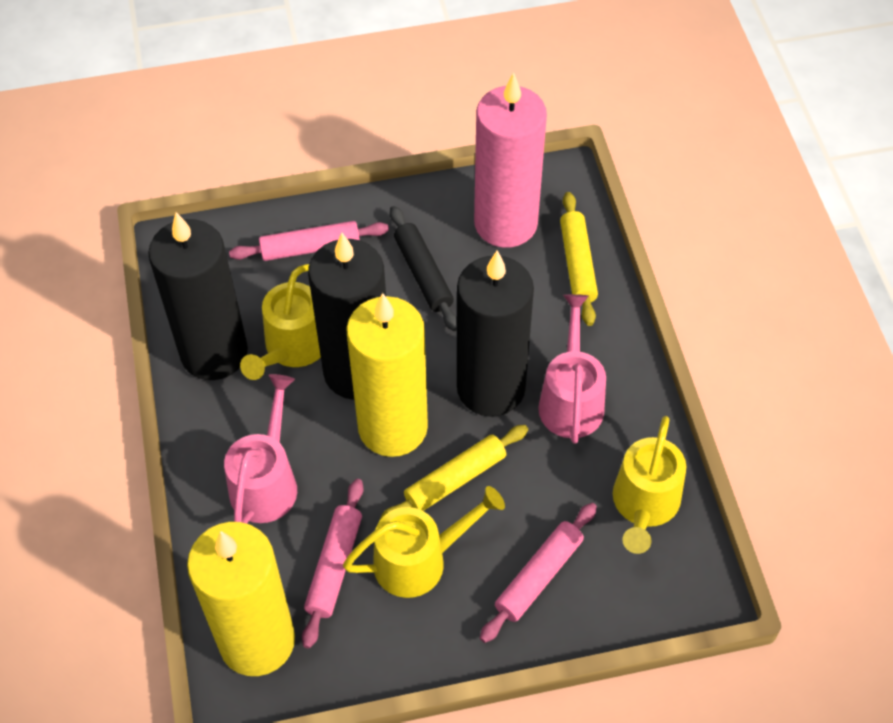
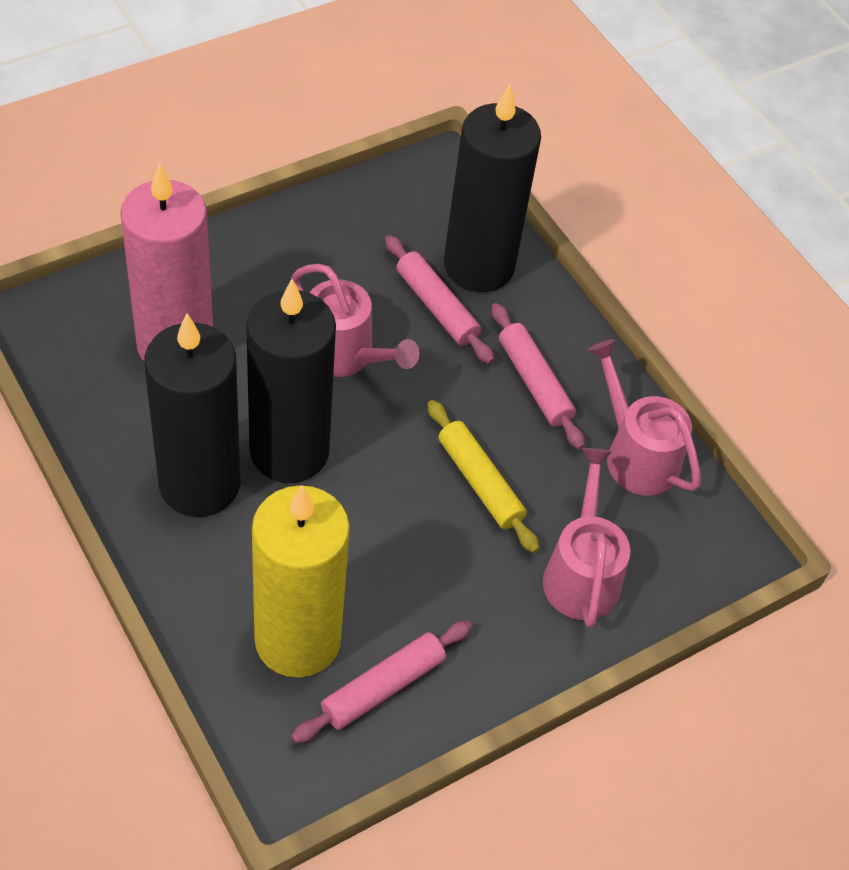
black rolling pin: [390,206,457,331] = 1 -> none = 0
pink watering can: [224,374,297,524] [538,294,606,444] = 2 -> [291,264,420,377] [543,448,630,628] [588,339,701,496] = 3
yellow candle: [187,522,295,676] [346,293,428,457] = 2 -> [252,485,350,678] = 1
yellow rolling pin: [380,425,528,520] [560,192,598,326] = 2 -> [427,400,540,553] = 1
yellow watering can: [240,264,321,380] [343,486,505,598] [613,416,686,554] = 3 -> none = 0

